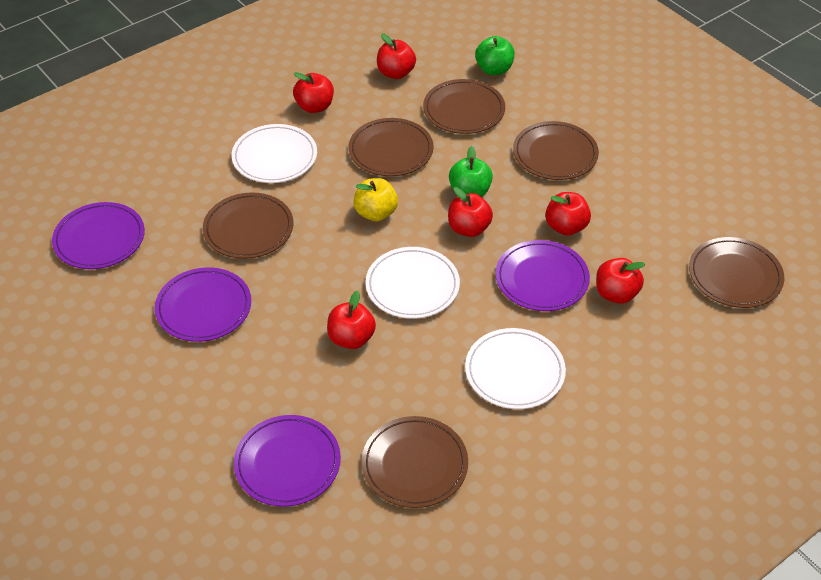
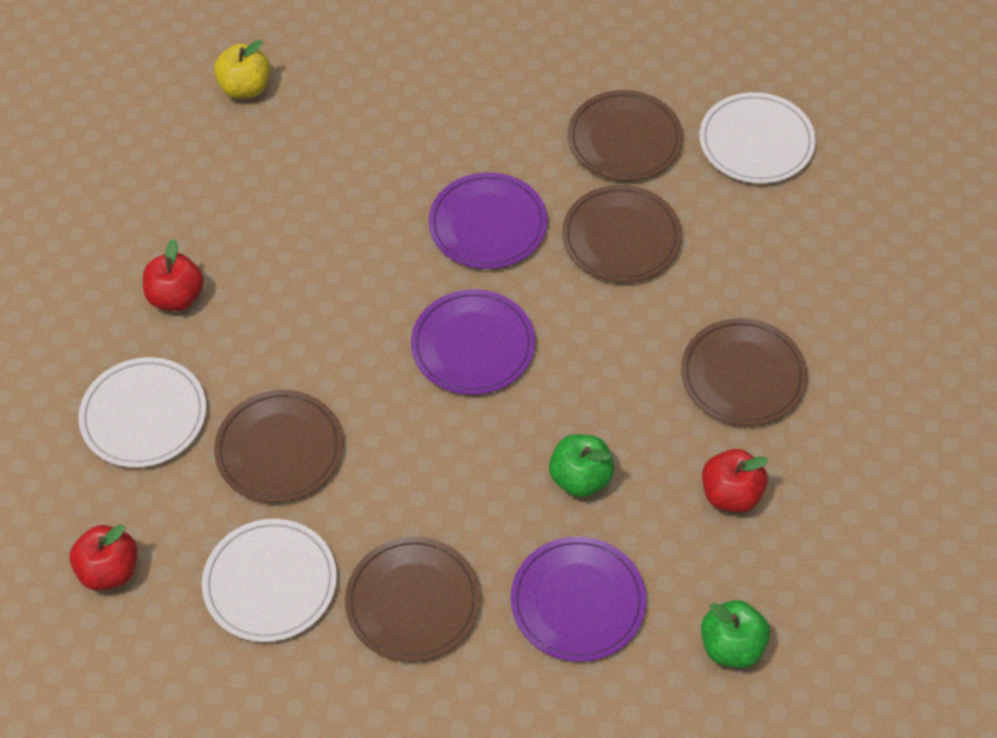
brown plate: [203,192,294,259] [349,118,433,176] [361,416,468,508] [423,79,505,134] [513,121,599,180] [689,237,784,308] = 6 -> [214,390,343,503] [345,537,480,662] [562,185,682,283] [568,90,683,181] [681,318,807,426] = 5
purple plate: [52,202,145,269] [155,267,251,342] [234,415,341,507] [496,240,590,311] = 4 -> [411,289,535,395] [428,172,547,269] [511,537,646,662] = 3
red apple: [293,72,334,113] [327,291,376,349] [377,34,416,79] [448,187,493,237] [545,192,591,236] [596,258,645,304] = 6 -> [70,525,137,591] [143,239,204,311] [702,449,768,513] = 3

